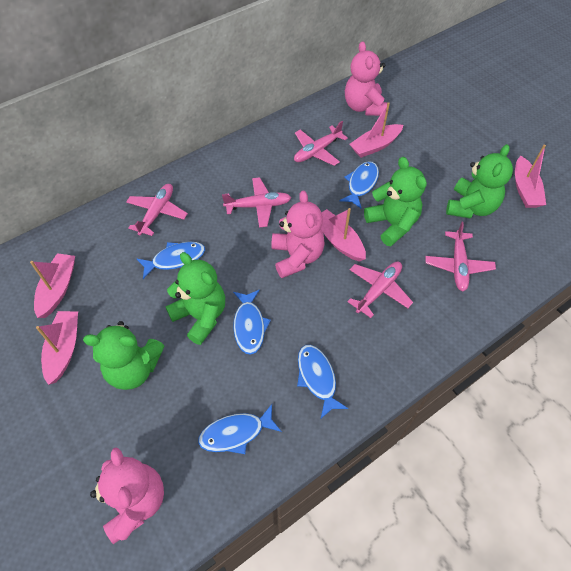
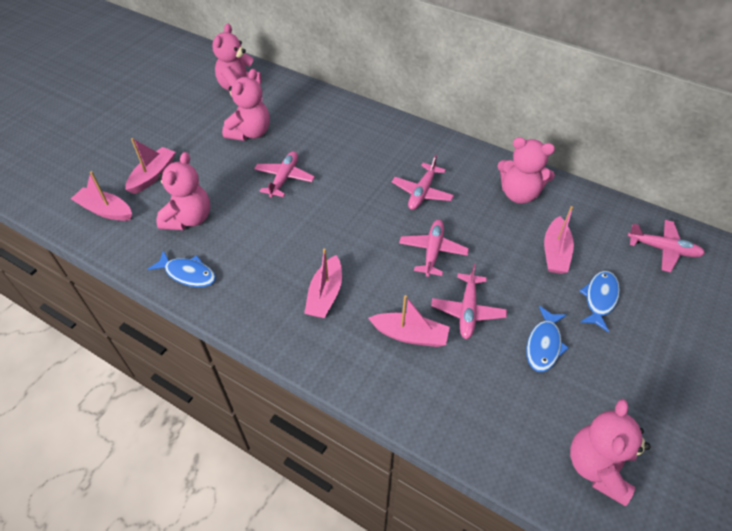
blue fish: [137,242,205,279] [198,404,282,454] [233,290,271,355] [297,345,348,418] [339,161,379,208] = 5 -> [148,251,216,287] [526,306,569,372] [579,271,620,332] = 3
green teddy bear: [83,321,164,390] [165,252,225,345] [364,157,427,246] [446,144,513,218] = 4 -> none = 0
pink teddy bear: [90,447,164,544] [271,190,325,278] [345,41,388,116] = 3 -> [156,152,210,230] [212,24,261,93] [222,69,270,141] [497,137,555,204] [570,399,651,506] = 5

